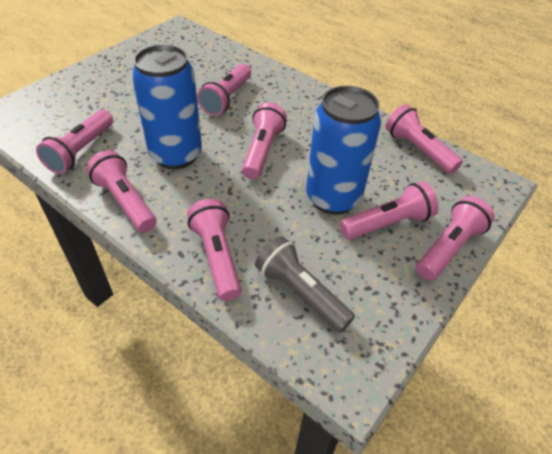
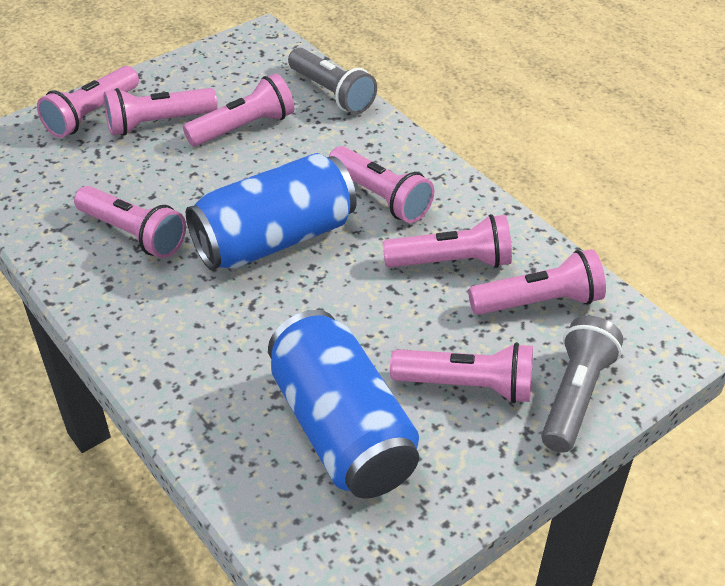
grey flashlight: [255,236,355,333] = 1 -> [288,48,377,114] [541,316,623,453] = 2

